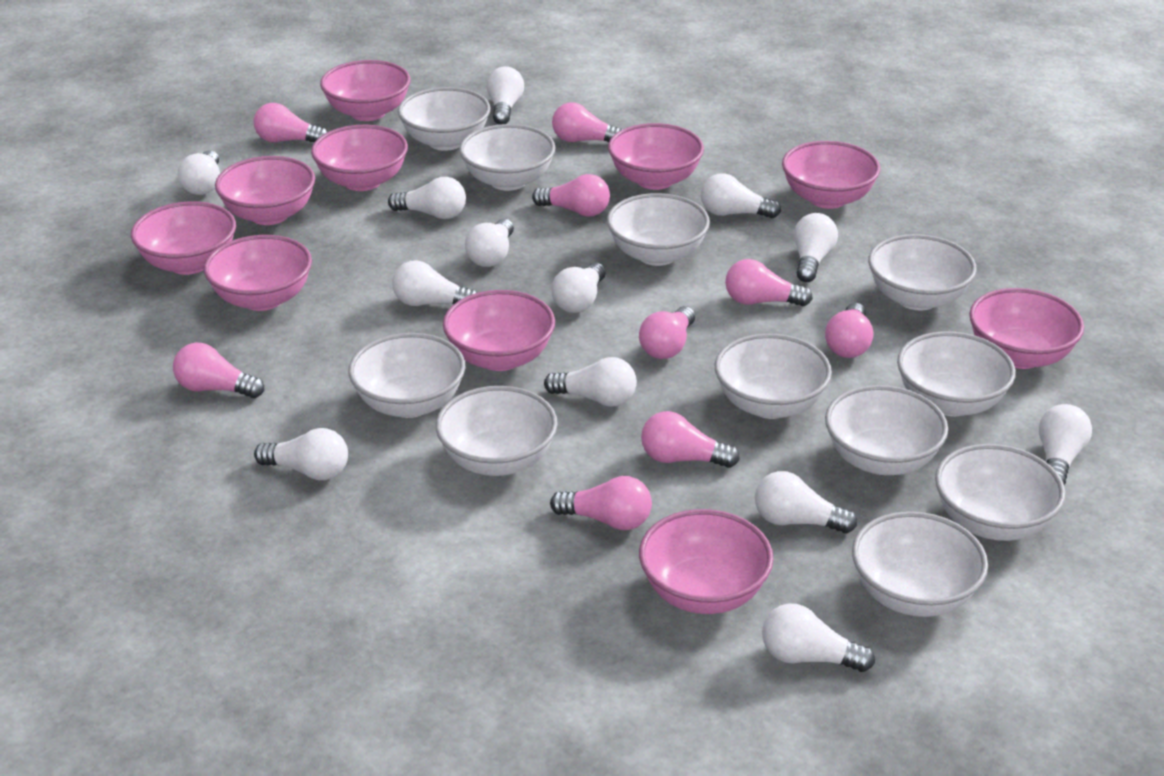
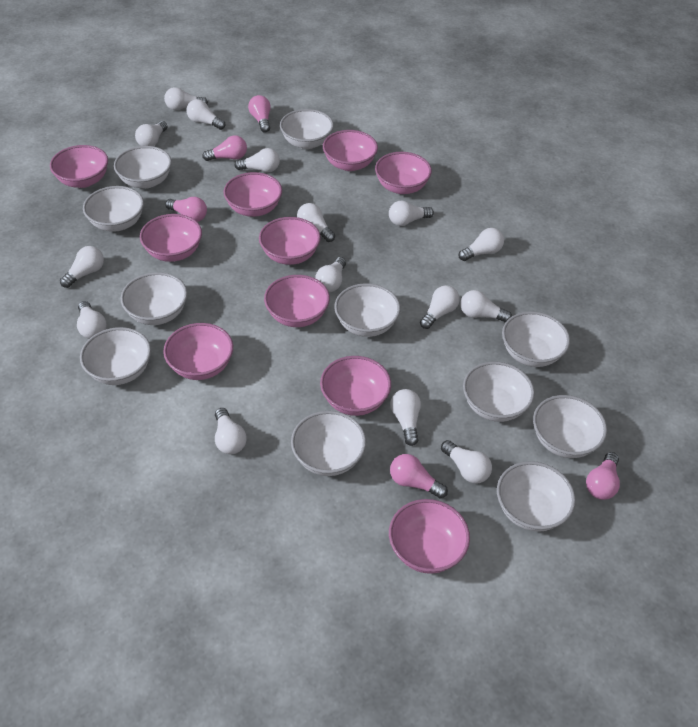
pink light bulb: [173,343,264,398] [254,103,328,142] [532,174,610,217] [550,476,652,530] [552,102,623,142] [639,306,695,359] [641,411,740,468] [725,259,813,306] [825,303,873,358] = 9 -> [165,197,207,222] [202,135,247,161] [248,95,271,132] [390,454,448,499] [586,452,620,500] = 5
white light bulb: [178,150,220,195] [254,428,348,480] [388,177,466,219] [392,261,477,306] [465,218,514,267] [486,66,524,125] [544,357,637,407] [551,262,606,313] [701,173,781,218] [755,471,857,534] [762,604,875,672] [794,213,838,282] [1039,404,1092,485] = 13 -> [60,246,104,288] [77,301,107,339] [135,121,168,146] [164,87,208,110] [186,99,225,130] [215,408,247,454] [234,148,280,172] [297,203,335,242] [315,257,346,292] [389,201,434,226] [390,389,421,446] [420,285,460,329] [441,440,492,484] [459,228,504,261] [460,290,512,323] = 15

